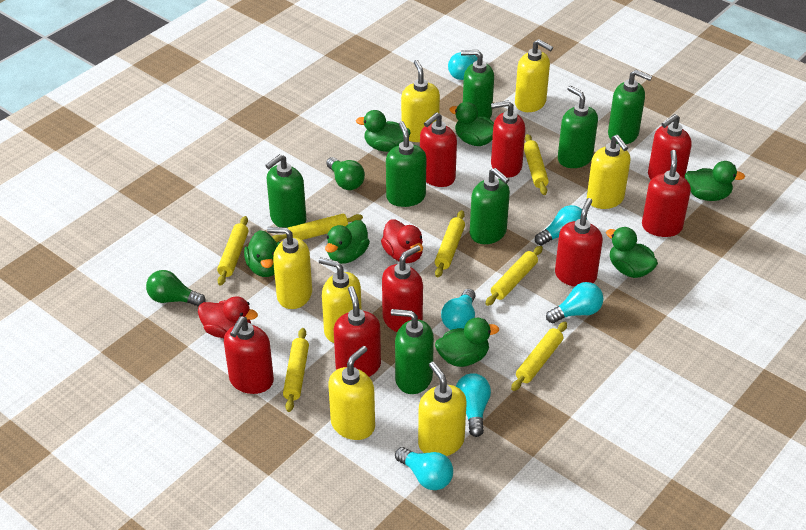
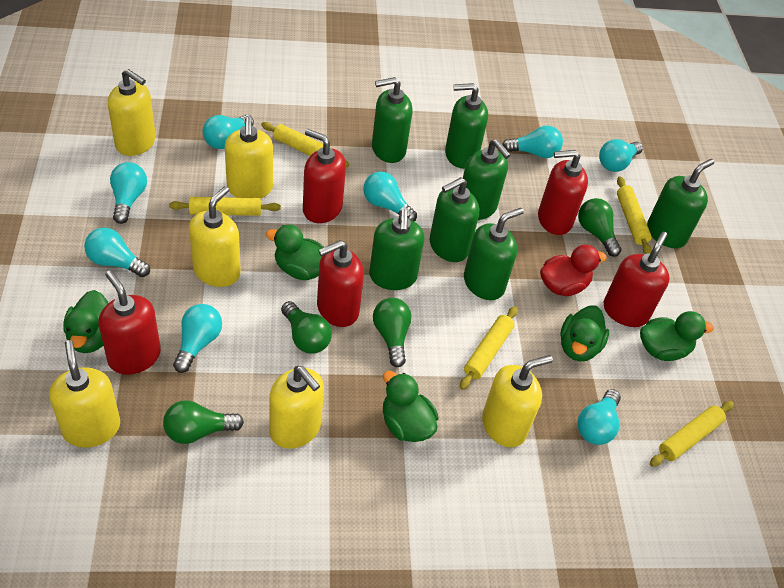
green duck: [244,230,280,277] [325,220,370,264] [356,110,410,152] [435,318,499,367] [449,102,494,146] [606,227,658,278] [685,161,745,201] = 7 -> [63,290,108,353] [266,225,324,280] [383,371,439,442] [560,305,609,361] [640,311,714,361] = 5
green light bulb: [146,270,206,307] [326,157,365,190] = 2 -> [163,400,244,444] [281,301,332,354] [373,298,412,367] [578,198,621,257] = 4
red duck: [198,296,258,338] [381,220,423,263] = 2 -> [540,244,607,296] = 1
red soap dispenser: [224,316,274,394] [333,286,381,377] [382,245,423,332] [420,112,457,187] [491,100,525,178] [555,198,603,287] [642,150,691,237] [648,114,692,180] = 8 -> [98,270,161,375] [303,129,346,223] [317,240,364,327] [538,150,588,235] [604,232,670,327] = 5
turquoise light bulb: [395,447,453,490] [441,289,476,330] [448,52,478,80] [456,373,491,437] [535,205,587,246] [546,282,603,324] = 6 -> [84,228,150,277] [110,162,147,224] [173,304,222,373] [203,115,254,149] [363,172,417,221] [502,126,563,158] [578,389,621,445] [599,139,643,172] = 8
yellow rolling pin: [217,216,248,286] [272,214,363,242] [283,328,309,412] [435,210,465,278] [485,246,543,306] [511,322,567,391] [524,134,549,195] = 7 -> [169,197,281,216] [261,122,349,167] [460,306,518,390] [617,176,652,254] [650,401,734,467] = 5
yellow soap dispenser: [267,227,312,309] [319,258,362,343] [328,346,375,440] [401,60,440,142] [418,362,467,456] [515,39,553,112] [587,135,631,209] = 7 -> [49,340,120,448] [108,69,156,156] [189,186,241,287] [225,117,273,198] [269,366,324,449] [482,355,553,447] = 6

